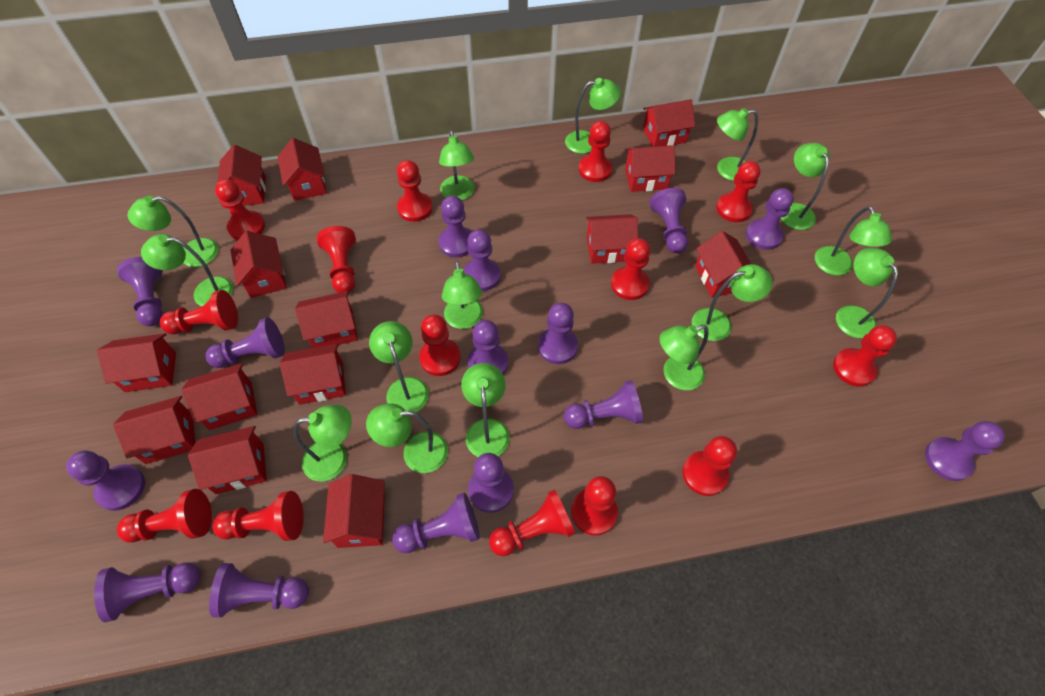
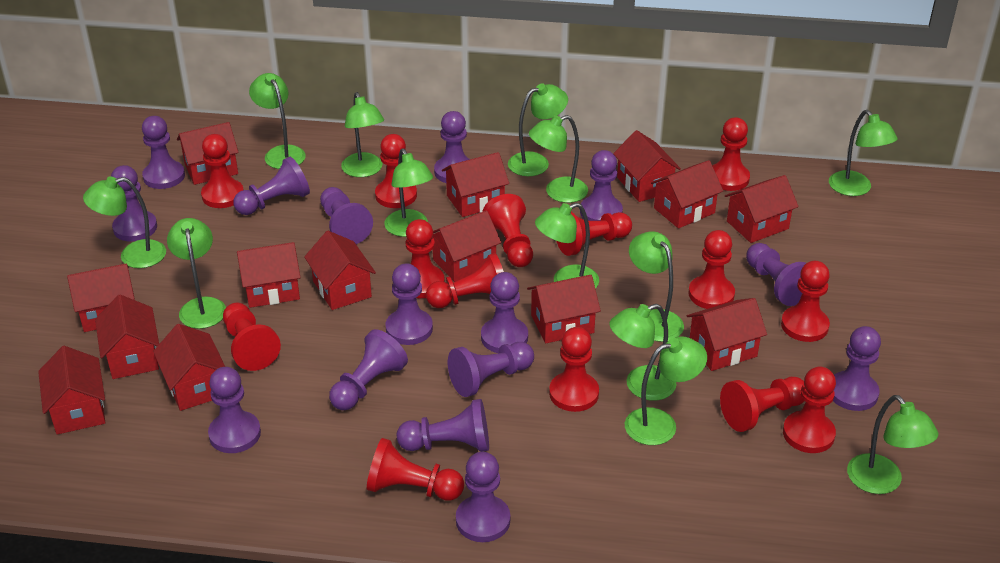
green lamp: [127,196,219,267] [141,234,233,306] [294,405,352,482] [366,404,448,473] [369,321,429,412] [439,131,475,200] [442,261,483,329] [461,363,510,457] [565,78,621,154] [659,324,709,390] [692,264,773,341] [717,108,758,181] [781,143,830,230] [815,206,892,276] [836,248,898,338] = 15 -> [83,176,166,268] [167,218,226,329] [249,73,306,169] [341,92,384,177] [384,148,433,237] [508,83,568,176] [529,115,588,203] [535,203,599,289] [609,304,677,400] [625,336,707,445] [629,231,684,342] [829,110,898,196] [847,395,938,494] = 13

